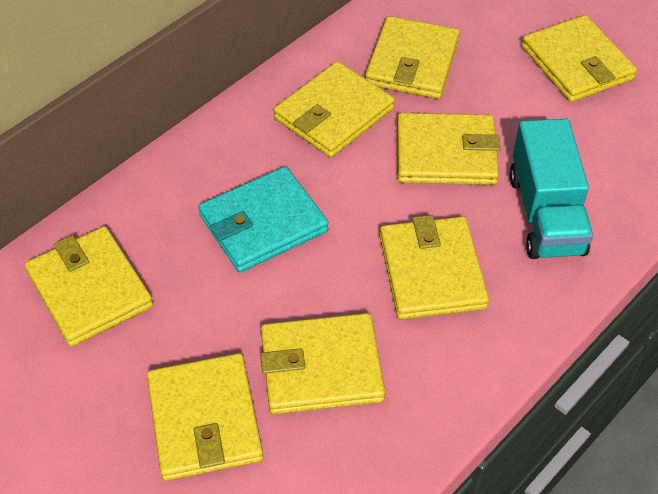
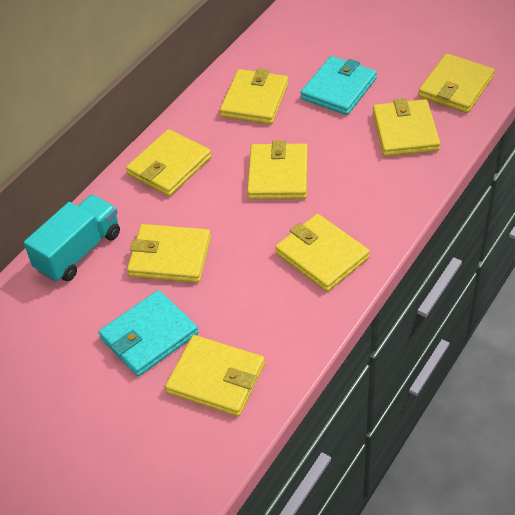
turquoise wallet: [198,166,329,273] = 1 -> [99,290,198,376] [301,56,377,115] = 2

